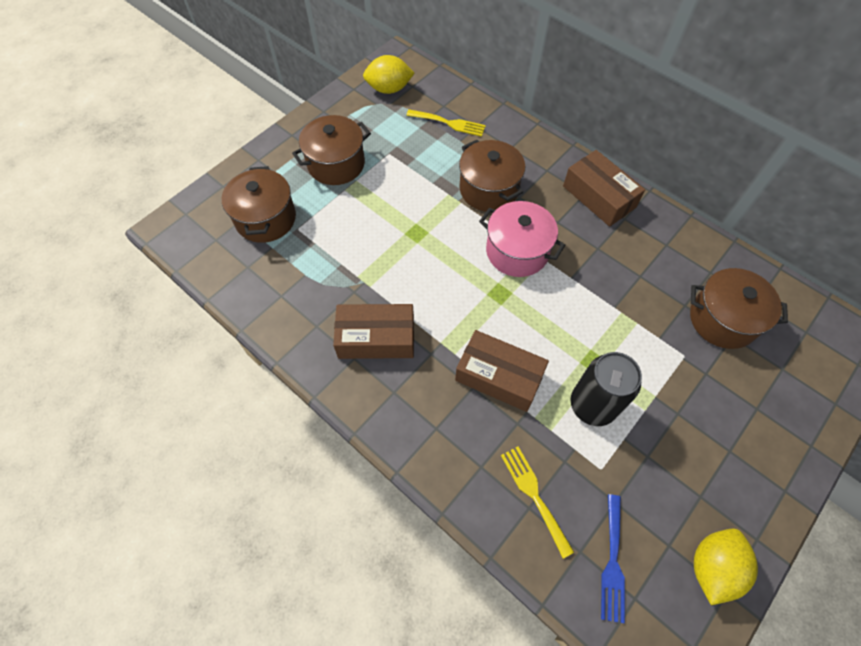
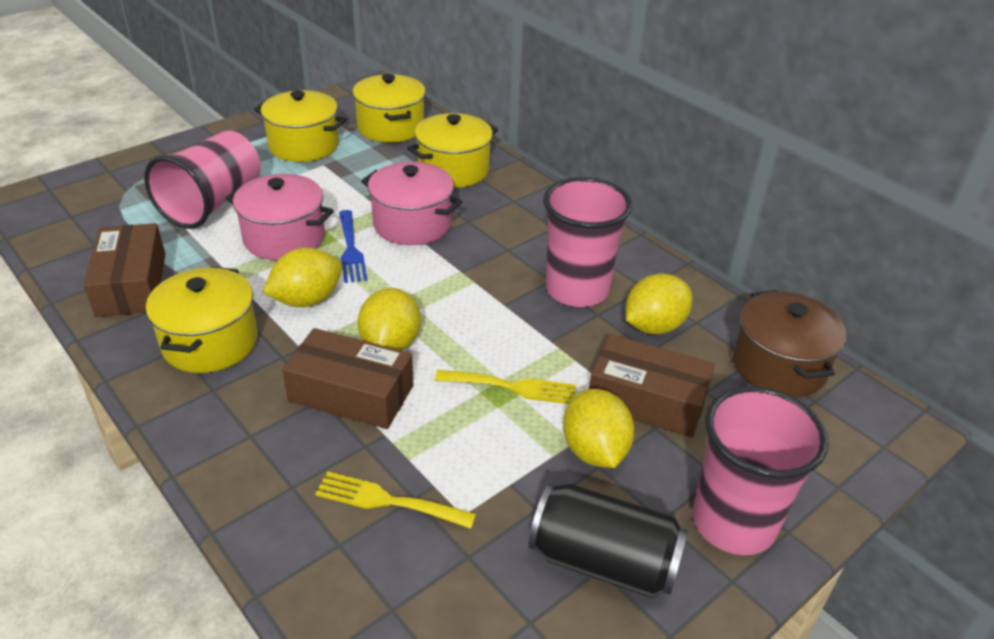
brown pot: [222,166,296,243] [292,115,371,185] [459,140,525,211] [690,268,788,349] = 4 -> [733,290,846,398] = 1
pink cup: none = 0 -> [144,131,261,229] [543,177,632,307] [693,386,829,555] = 3
pink pot: [479,201,565,277] = 1 -> [226,174,334,260] [361,162,462,245] = 2
yellow lemon: [363,55,415,94] [694,529,758,605] = 2 -> [263,247,342,307] [358,288,420,351] [563,389,634,468] [626,274,692,334] = 4
yellow pot: none = 0 -> [146,267,258,373] [254,90,347,162] [352,74,426,143] [407,113,498,188] = 4

